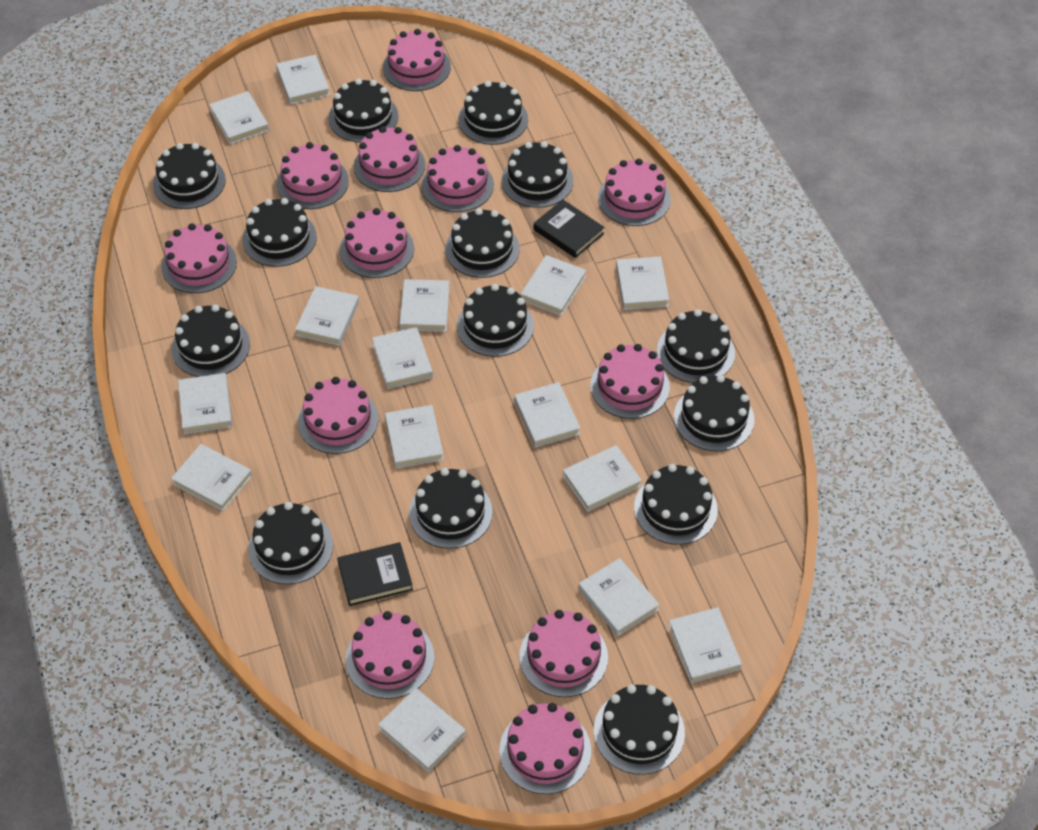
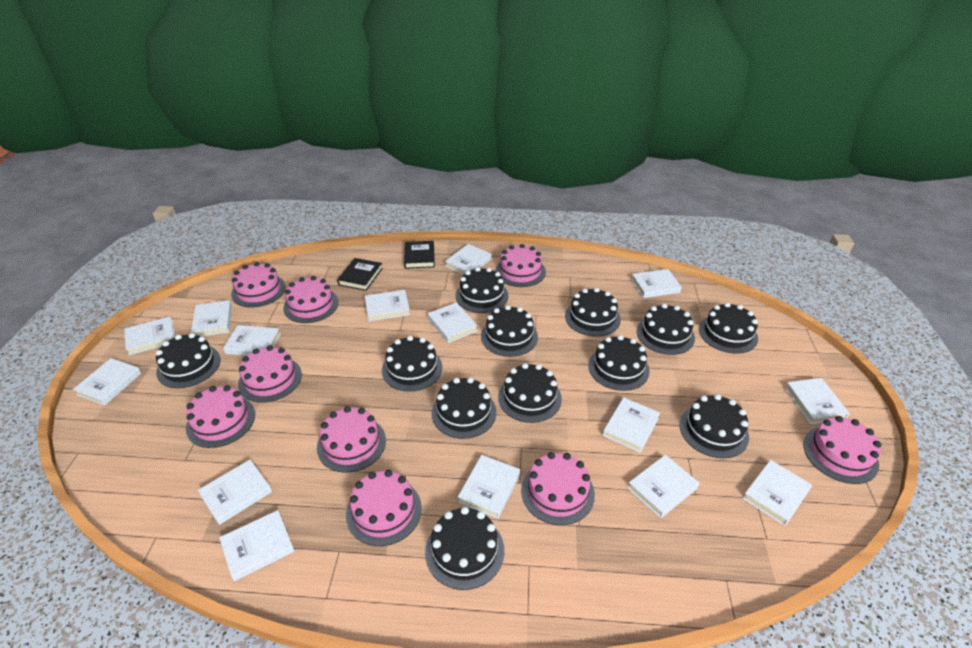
black cake: [153,143,226,209] [172,304,250,377] [242,198,317,267] [248,502,333,584] [328,78,398,142] [409,468,493,549] [445,208,520,278] [457,284,534,357] [458,81,528,145] [501,141,573,208] [594,684,685,775] [634,464,718,545] [657,309,735,383] [674,375,755,451] = 14 -> [156,333,221,388] [382,336,442,391] [425,507,504,590] [432,377,497,439] [456,267,508,313] [481,305,538,357] [498,363,562,423] [565,288,621,337] [588,335,650,391] [637,303,695,355] [679,394,749,458] [699,302,758,354] = 12
pink cake: [161,223,237,293] [276,142,349,209] [298,377,378,454] [340,208,414,278] [346,611,434,699] [354,126,425,192] [383,29,451,91] [422,145,494,212] [499,703,591,794] [519,610,608,697] [590,344,670,419] [598,159,671,226] = 12 -> [186,385,255,448] [231,262,286,308] [238,345,302,403] [283,276,339,323] [317,406,386,473] [346,470,422,546] [495,244,546,287] [521,452,595,525] [803,416,882,484] = 9

